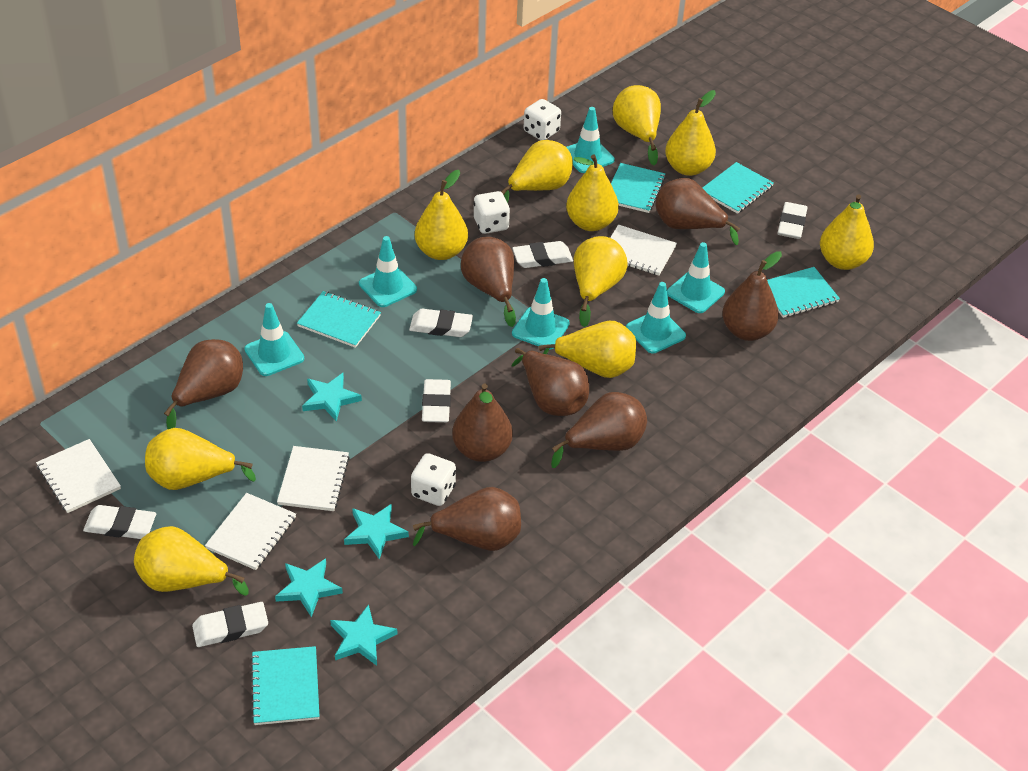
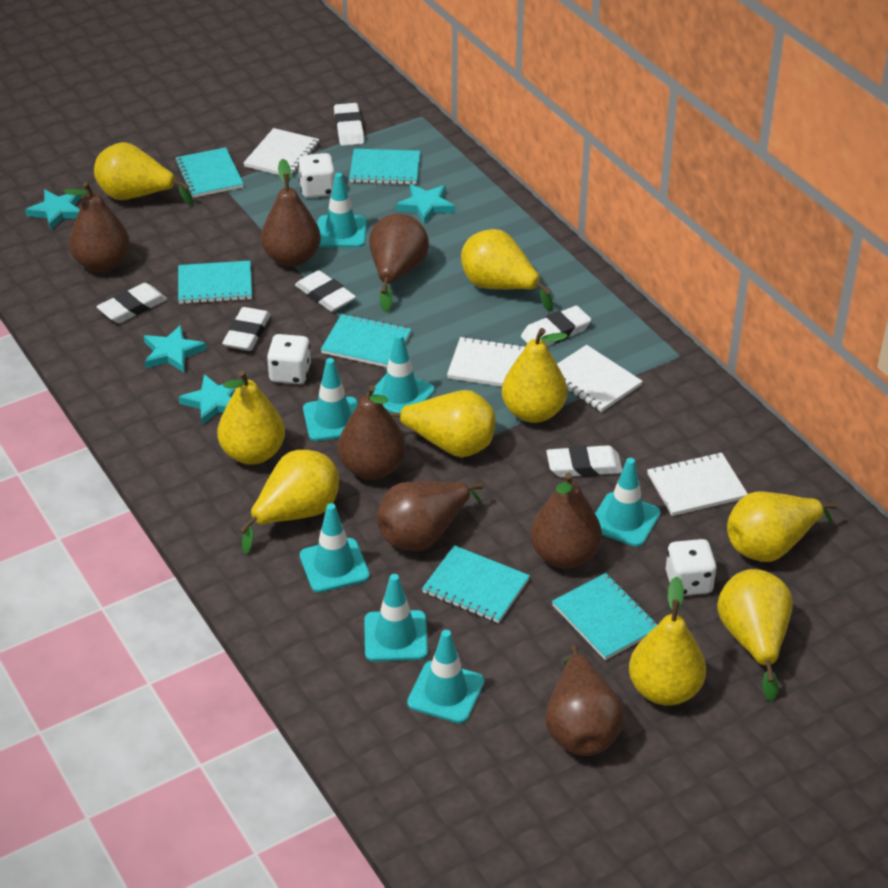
brown pear: [164,339,243,429] [413,487,521,551] [452,383,513,462] [461,237,516,327] [512,348,589,416] [551,392,647,468] [656,178,740,245] [722,251,782,341] = 8 -> [64,182,130,272] [261,159,321,267] [338,385,406,480] [369,214,429,313] [377,481,483,551] [530,472,602,568] [545,645,625,756] = 7
turquoise notebook: [250,646,320,725] [297,291,381,348] [611,163,666,213] [702,162,774,214] [767,267,840,318] = 5 -> [175,147,244,198] [178,261,252,304] [321,314,411,367] [349,149,420,184] [422,545,530,623] [552,573,658,660] = 6
turquoise traffic cone: [244,303,304,376] [359,236,417,307] [512,278,570,350] [566,107,615,173] [626,282,686,353] [667,242,725,313] = 6 -> [300,503,370,593] [303,358,358,441] [317,173,367,248] [364,574,428,662] [373,333,435,413] [407,630,485,724] [595,458,661,547] = 7
yellow pear: [134,526,248,596] [145,428,256,490] [415,170,468,260] [501,140,573,203] [539,321,636,378] [566,154,619,231] [574,236,627,327] [613,85,661,165] [665,90,716,176] [820,194,874,270] = 10 -> [94,142,193,206] [217,370,285,465] [240,450,339,554] [390,390,496,457] [461,229,553,312] [502,328,568,423] [629,576,706,705] [717,569,793,702] [727,492,837,562] = 9

